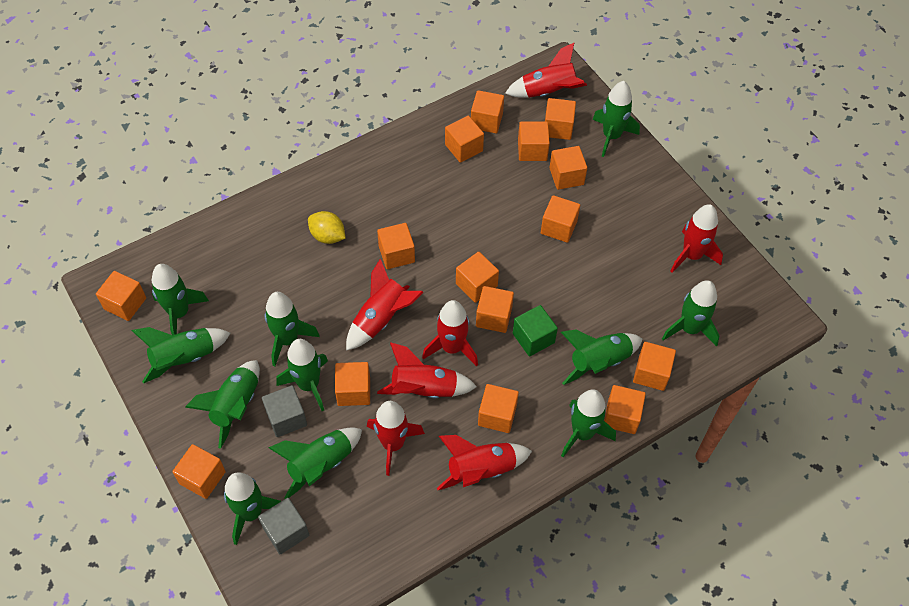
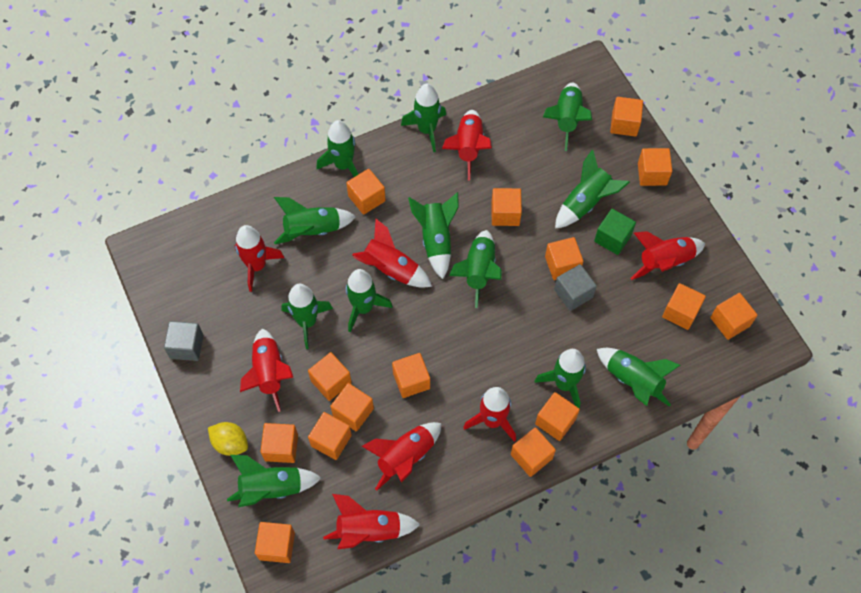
green rocket: [131,327,230,384] [152,264,209,335] [185,360,260,449] [224,472,281,545] [265,292,320,366] [269,427,362,499] [276,339,328,411] [561,330,642,385] [561,389,616,457] [592,81,640,157] [662,280,720,347] = 11 -> [227,455,321,507] [274,197,356,244] [281,284,333,349] [316,120,359,177] [346,269,393,332] [401,84,446,152] [408,192,459,279] [449,230,502,308] [535,349,586,409] [543,83,592,151] [555,149,630,229] [597,348,680,407] = 12
red rocket: [346,259,423,350] [367,401,425,476] [377,342,477,398] [422,300,478,367] [437,435,532,490] [505,42,587,98] [670,204,723,273] = 7 -> [235,225,284,292] [240,328,293,412] [323,494,420,550] [352,219,432,288] [362,422,442,491] [442,110,492,180] [463,387,516,442] [631,231,705,280] = 8

